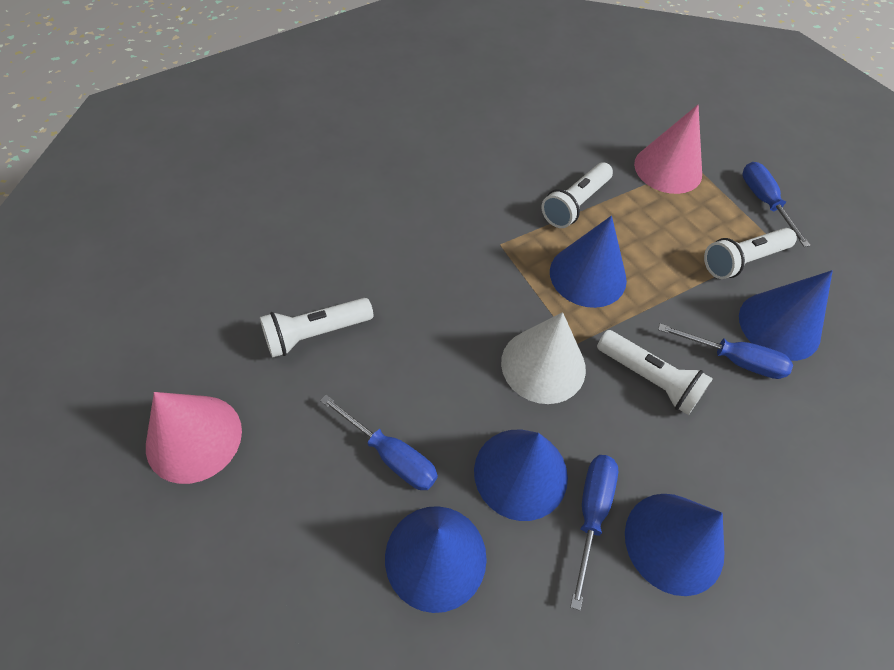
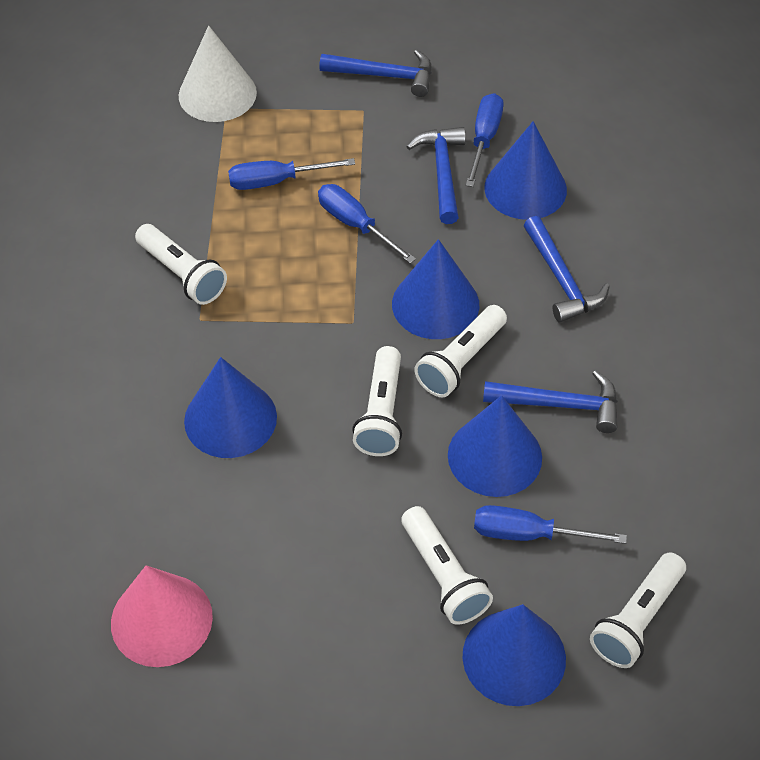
blue hammer: none = 0 -> [319,50,432,97] [407,127,466,224] [483,370,618,433] [524,216,610,323] = 4
pink cone: [146,392,242,484] [634,105,702,194] = 2 -> [111,565,213,667] = 1
white flashlight: [260,298,374,358] [541,162,613,228] [597,330,713,415] [704,228,797,279] = 4 -> [135,224,227,305] [352,346,402,456] [401,506,493,625] [414,305,507,397] [590,552,686,668] = 5

